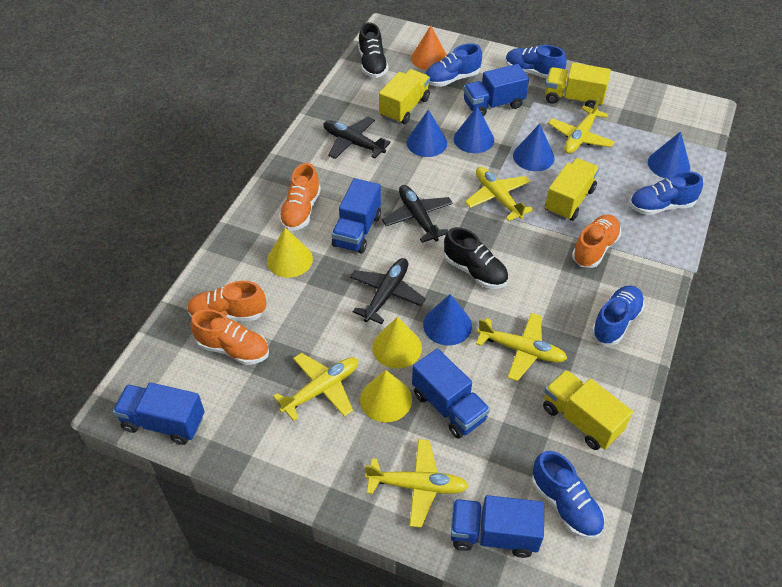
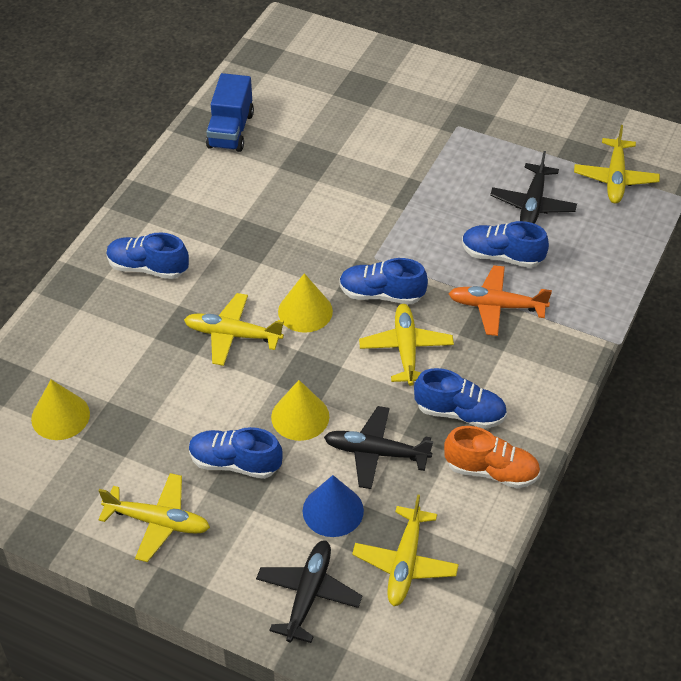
black shoe: [358,22,388,78] [444,227,508,289] = 2 -> none = 0
blue cone: [407,110,447,157] [423,294,472,345] [454,106,494,153] [513,124,555,171] [648,131,690,179] = 5 -> [303,475,364,537] = 1
blue truck: [113,382,205,445] [332,178,381,254] [412,349,490,438] [450,495,544,558] [463,64,529,116] = 5 -> [206,73,254,152] = 1
orange cone: [411,26,447,70] = 1 -> none = 0
orange plane: none = 0 -> [448,265,552,336] = 1
orange shoe: [187,281,266,321] [190,309,269,365] [279,163,321,231] [572,214,621,268] = 4 -> [444,426,540,488] = 1
yellow truck: [379,69,430,124] [543,370,633,450] [545,63,611,108] [545,158,599,221] = 4 -> none = 0

